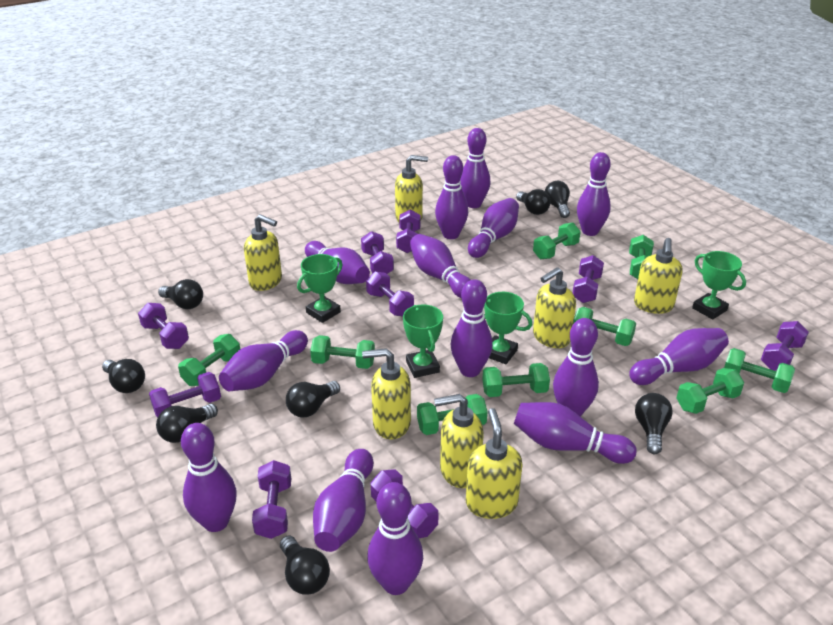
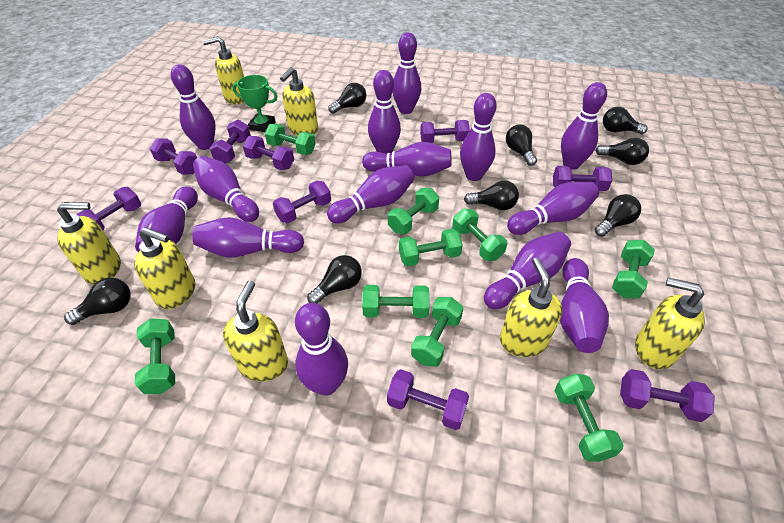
green trophy: [297,254,343,323] [403,305,443,378] [484,292,532,364] [692,251,746,319] = 4 -> [232,75,278,132] = 1

